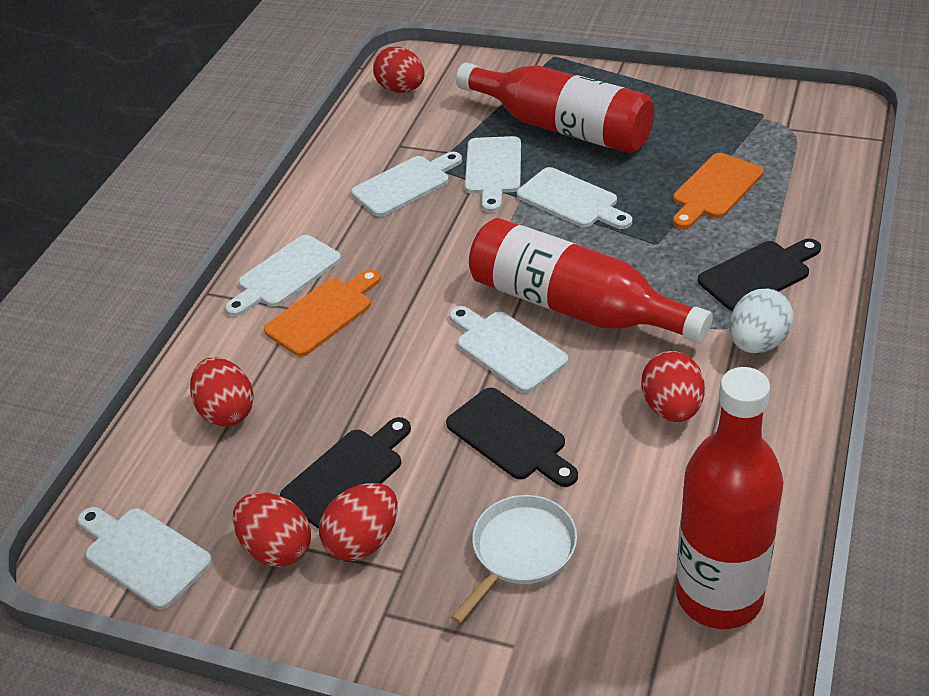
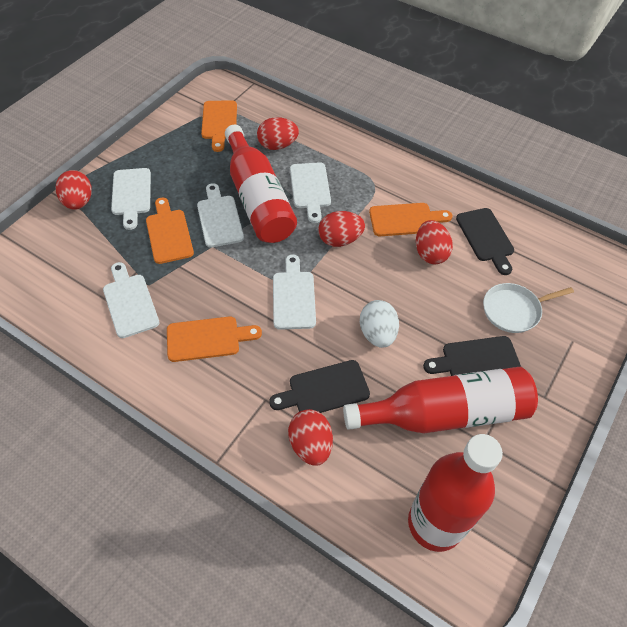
orange cutting board: [264,269,381,357] [673,153,764,229] = 2 -> [146,197,194,264] [167,316,262,362] [201,100,237,152] [369,203,452,236] = 4
white cutting board: [77,507,212,609] [225,235,341,317] [351,152,462,217] [449,306,568,393] [465,136,521,212] [517,167,632,229] = 6 -> [103,262,159,338] [111,168,151,230] [197,183,244,248] [273,255,316,330] [290,162,331,223] = 5

